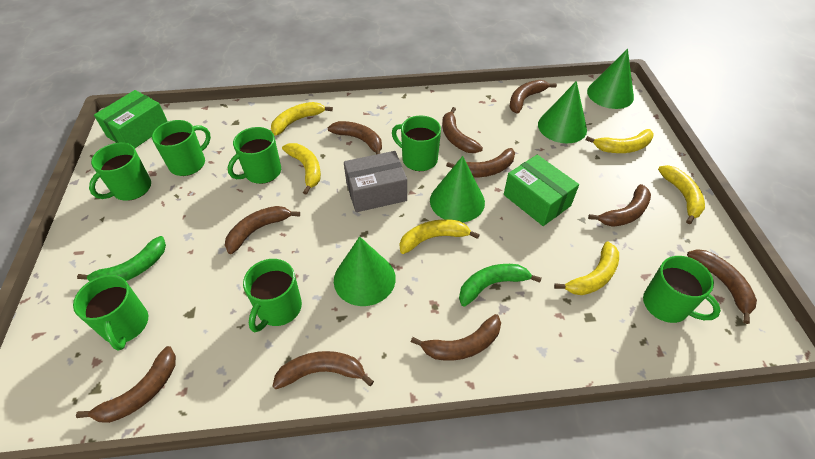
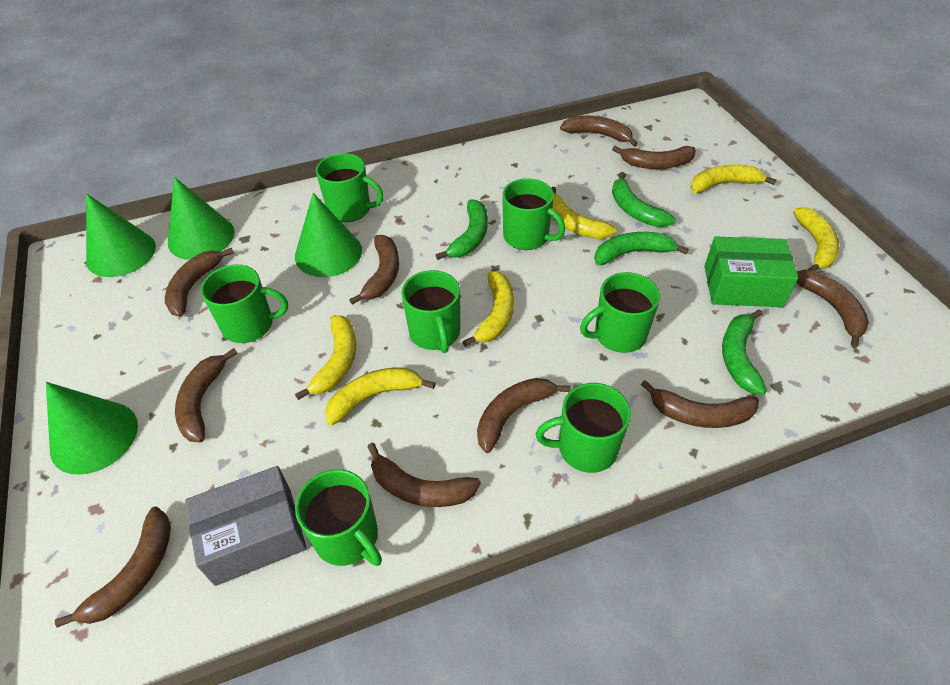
green banana: [77,236,166,281] [459,264,542,307] = 2 -> [436,200,488,260] [594,232,688,265] [612,172,676,227] [722,309,767,395] = 4
green box: [94,90,168,148] [504,155,579,226] = 2 -> [704,237,798,307] = 1

